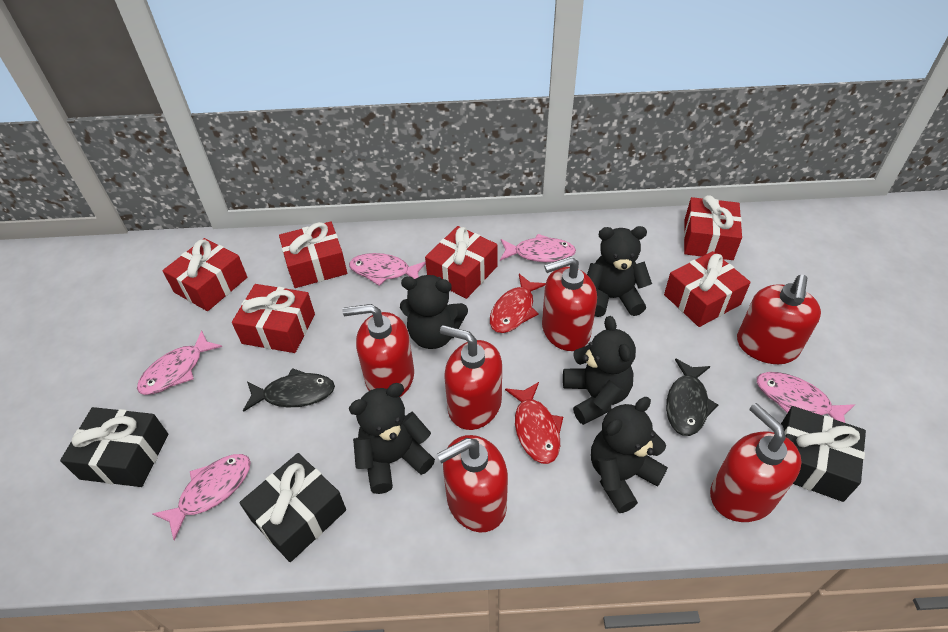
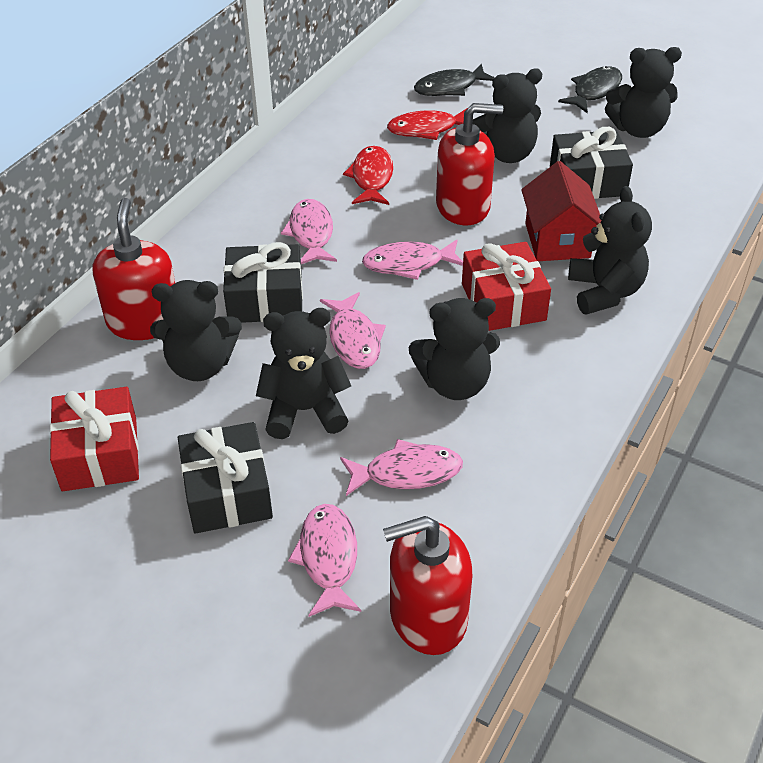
black teddy bear: [349,383,435,494] [400,275,468,349] [563,316,636,425] [587,226,652,317] [591,397,668,513] = 5 -> [150,280,242,381] [256,308,351,439] [409,298,500,400] [473,68,542,163] [568,186,652,314] [605,47,682,138] = 6
red gift: [162,238,247,311] [232,284,315,353] [279,221,347,288] [425,226,498,299] [664,251,751,327] [684,195,742,260] = 6 -> [50,387,139,491] [462,242,551,331] = 2
red house: none = 0 -> [521,161,601,261] = 1
red soap dispenser: [343,304,414,397] [437,435,508,532] [440,325,502,430] [542,256,597,351] [710,403,802,522] [737,275,821,364] = 6 -> [93,198,175,340] [383,516,472,655] [436,103,503,225] = 3

